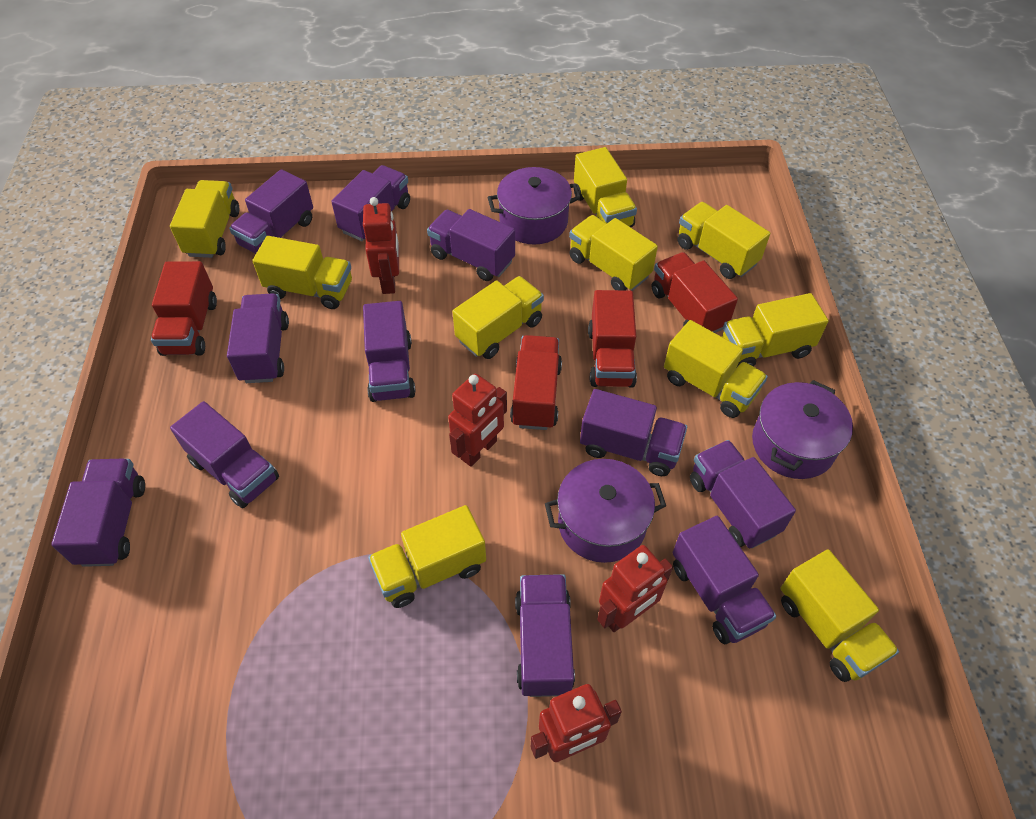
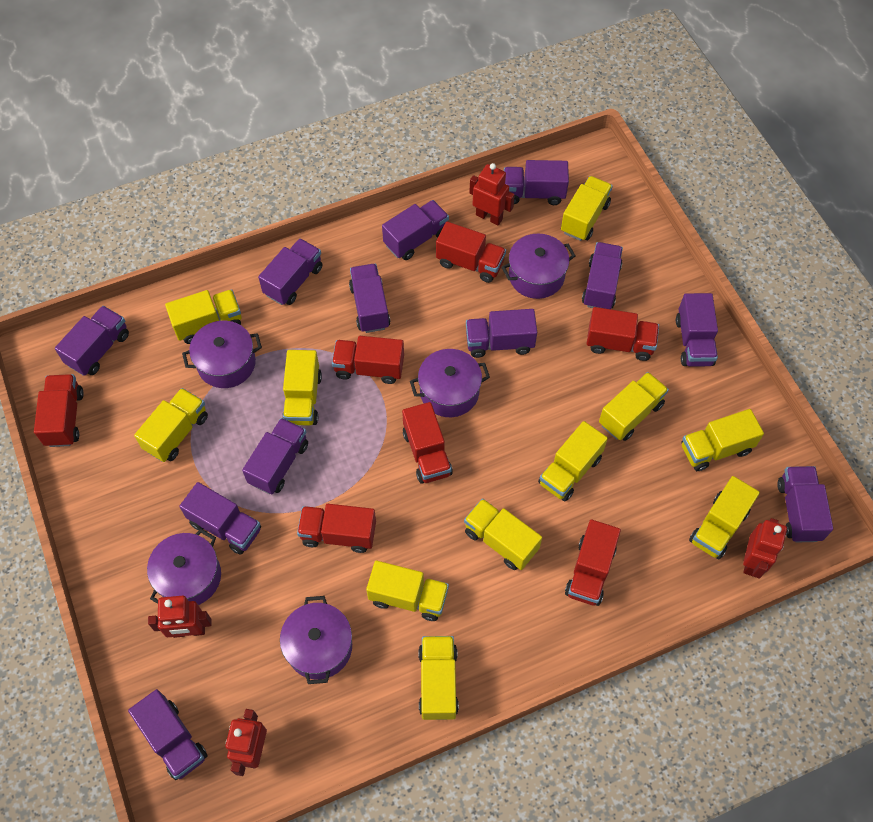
purple pot: [487,167,581,245] [545,459,666,563] [752,380,853,479] = 3 -> [147,529,221,605] [182,321,262,388] [280,596,352,684] [410,349,490,417] [502,234,575,299] = 5
purple truck: [51,459,145,567] [170,401,279,508] [227,293,289,383] [229,169,313,254] [331,165,410,241] [363,301,416,402] [427,209,515,281] [515,574,575,697] [580,389,687,476] [673,516,776,644] [690,440,796,548] = 11 -> [55,306,129,376] [128,689,207,780] [179,482,261,555] [242,418,308,494] [258,238,323,305] [349,264,390,333] [382,200,449,260] [466,309,537,358] [504,160,569,205] [582,242,623,309] [676,293,718,367] [777,466,833,542] = 12
red truck: [151,261,217,356] [510,335,562,430] [588,290,637,388] [652,252,738,333] = 4 -> [34,374,84,447] [297,504,376,553] [332,336,404,384] [402,402,453,484] [436,222,506,283] [565,519,621,606] [587,307,659,361] = 7
yellow truck: [170,180,239,258] [252,236,352,309] [368,505,486,608] [452,276,544,359] [569,215,658,291] [574,147,637,227] [664,320,768,418] [678,202,770,279] [722,293,829,367] [780,549,899,682] = 10 -> [134,388,208,462] [165,289,242,344] [282,350,322,426] [366,561,449,621] [418,636,459,720] [464,498,542,570] [538,421,608,501] [561,176,613,241] [599,372,669,441] [682,409,764,471] [689,476,760,559] = 11

